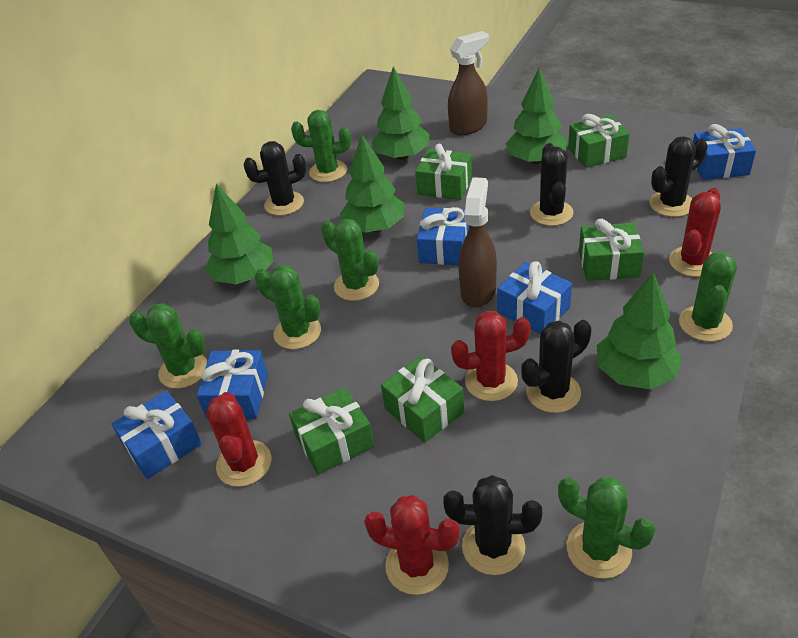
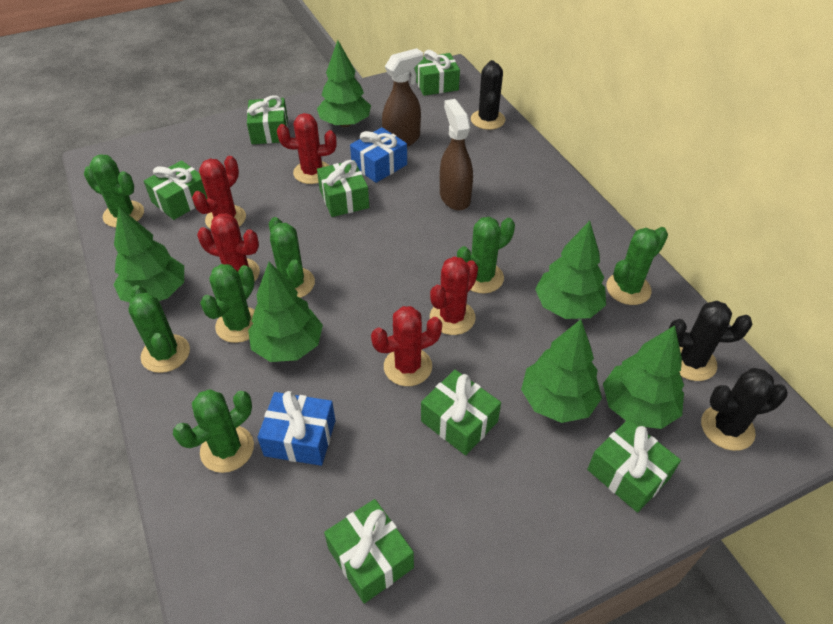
black cactus: [243,141,306,216] [443,475,542,575] [521,320,591,413] [530,143,573,226] [650,136,708,217] = 5 -> [471,60,505,130] [669,301,753,381] [701,368,788,451] = 3
blue gift: [112,391,202,479] [197,350,268,419] [417,207,469,265] [497,261,572,334] [693,124,756,180] = 5 -> [257,391,336,466] [350,127,407,183] = 2
green cactus: [129,303,207,389] [255,265,321,349] [291,110,351,182] [321,219,379,301] [558,477,655,579] [679,252,737,342] = 6 -> [84,154,144,228] [128,285,190,373] [173,389,254,473] [200,264,255,343] [269,217,315,298] [457,217,515,293] [606,227,668,305] = 7
green gift: [289,387,374,475] [381,356,464,443] [415,144,472,200] [568,114,630,168] [579,219,644,281] = 5 -> [144,160,207,220] [247,96,288,144] [317,160,369,217] [324,499,414,604] [415,50,460,96] [421,370,501,455] [587,419,681,512] = 7
green tree: [205,184,273,284] [340,134,404,233] [371,67,429,160] [505,68,567,164] [597,272,683,389] = 5 -> [113,207,184,302] [248,262,323,362] [317,40,371,127] [521,319,602,423] [535,221,606,319] [603,326,684,429] = 6
red cactus: [206,392,271,487] [364,495,460,595] [451,311,531,401] [669,188,721,277] = 4 -> [192,156,246,229] [197,213,260,282] [277,113,336,184] [371,306,442,386] [430,256,478,335] = 5

